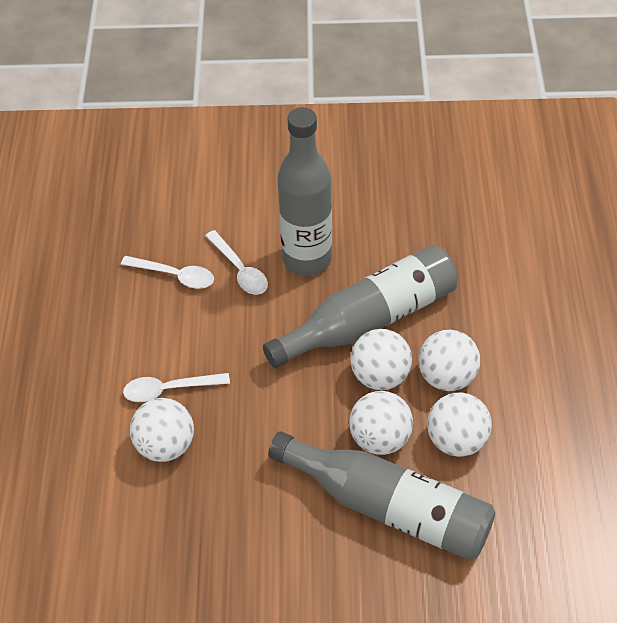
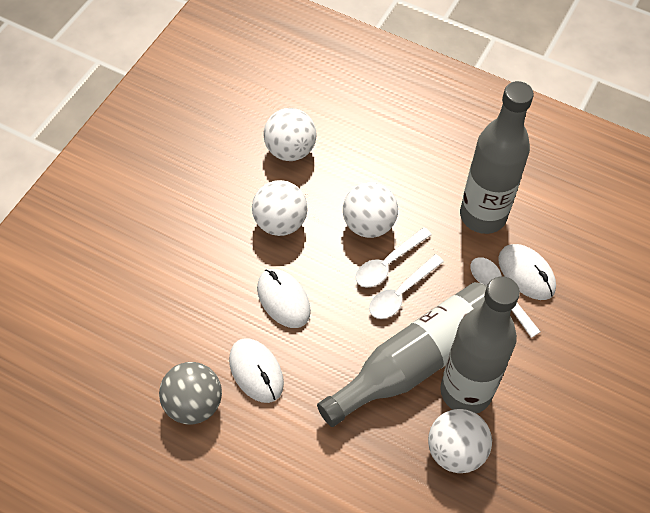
grey ball: none = 0 -> [159,362,222,424] = 1
white ball: [130,398,194,462] [349,391,413,455] [351,329,412,390] [419,330,480,391] [427,392,492,457] = 5 -> [252,180,307,236] [263,108,317,161] [343,182,398,238] [428,409,492,473] = 4
white mouse: none = 0 -> [229,338,284,403] [257,269,311,328] [498,244,556,300] = 3

